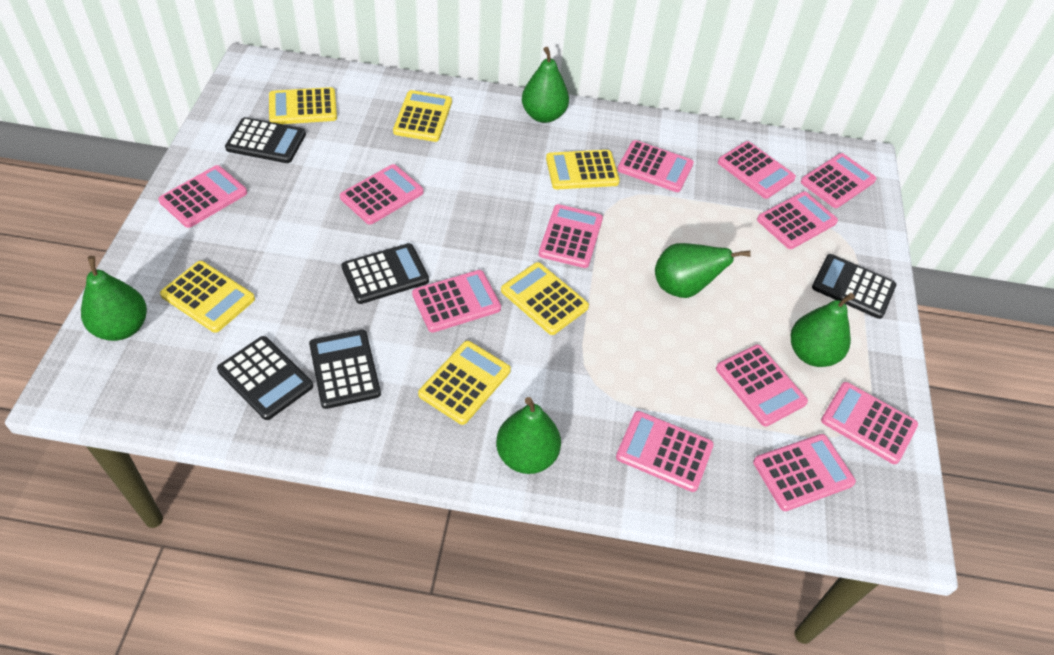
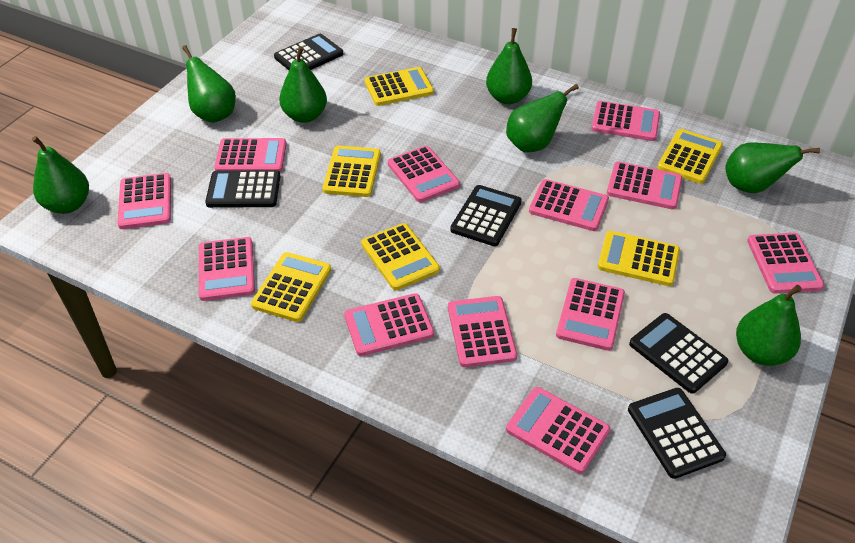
green pear: [81,256,147,341] [496,397,561,474] [522,47,569,123] [655,243,751,298] [790,293,855,367] = 5 -> [32,136,89,214] [182,45,236,123] [279,46,327,123] [486,28,532,104] [506,84,579,152] [725,142,820,193] [736,285,802,366] = 7

